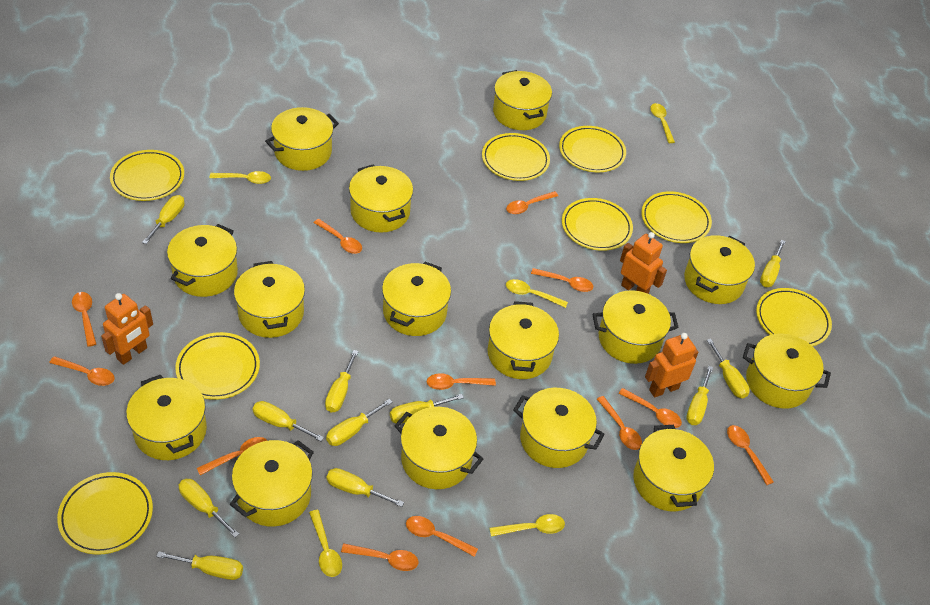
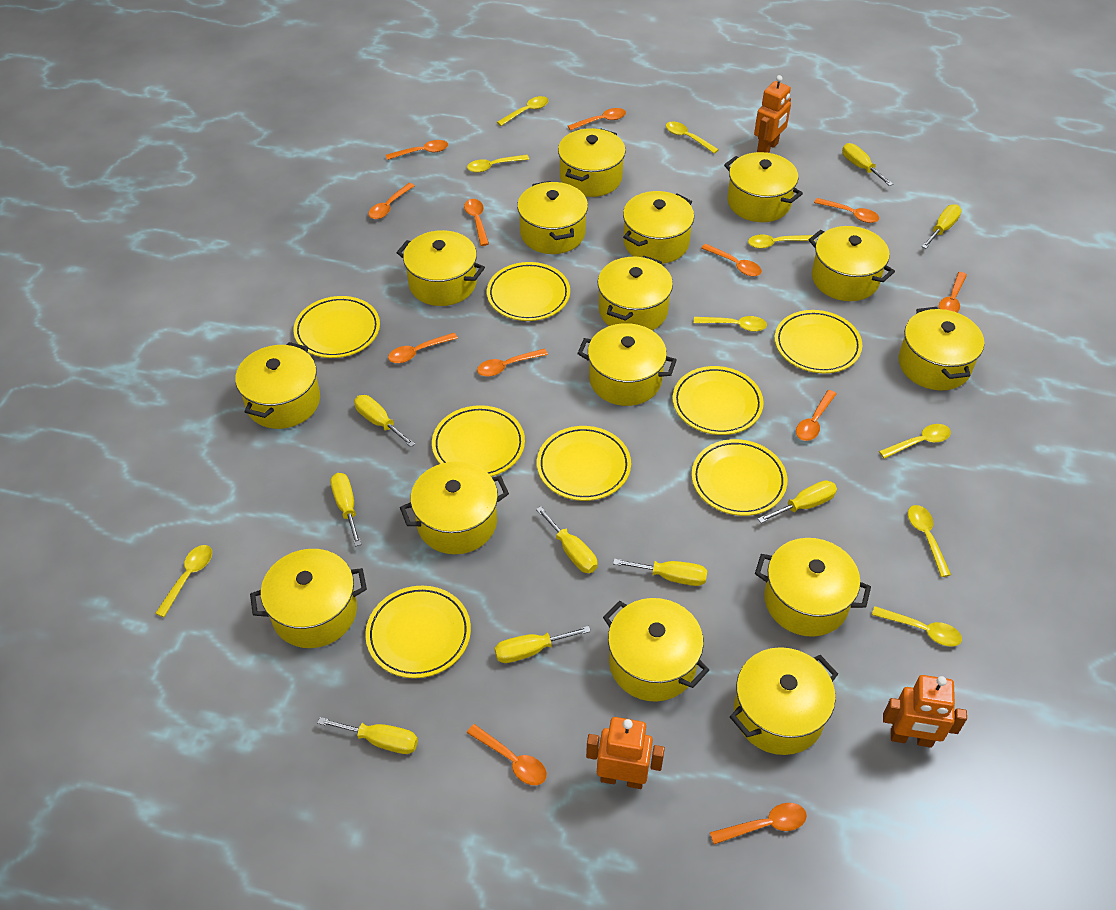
yellow screwdriver: [142,195,185,244] [156,551,243,580] [179,479,239,537] [252,401,324,441] [325,350,359,412] [326,399,392,446] [326,468,404,507] [390,394,464,424] [686,366,713,425] [707,339,750,399] [760,240,786,287] = 11 -> [317,717,418,754] [330,473,361,547] [354,395,415,447] [494,626,591,663] [536,506,598,573] [613,559,707,586] [758,480,837,523] [842,143,893,186] [922,204,962,249] = 9
yellow spoon: [209,171,271,184] [309,510,342,577] [490,514,565,537] [506,279,568,308] [650,103,675,143] = 5 -> [155,545,212,617] [467,155,529,173] [497,96,548,126] [666,122,719,154] [694,316,767,332] [748,235,815,249] [872,606,962,647] [879,424,951,459] [908,505,951,577] = 9

